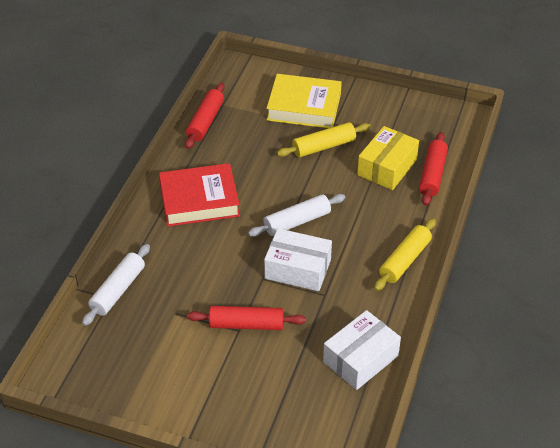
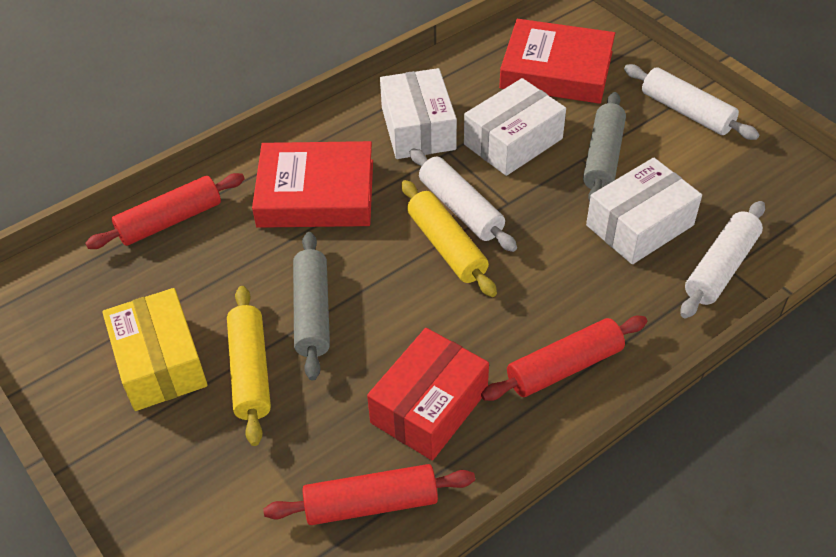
grey rolling pin: none = 0 -> [293,232,330,380] [583,92,626,201] = 2
red book: [159,163,240,226] = 1 -> [252,141,373,228] [499,19,615,104] = 2
red box: none = 0 -> [367,328,489,461] = 1
white box: [264,228,332,291] [323,310,401,390] = 2 -> [380,68,457,159] [464,78,566,176] [586,158,702,264] = 3
white rolling pin: [82,244,150,326] [248,194,345,237] = 2 -> [410,148,517,252] [624,64,759,140] [681,201,765,318] = 3
yellow book: [267,74,342,128] = 1 -> none = 0

